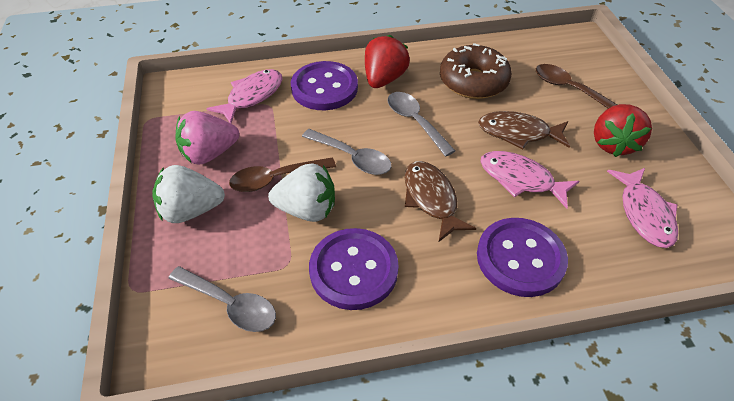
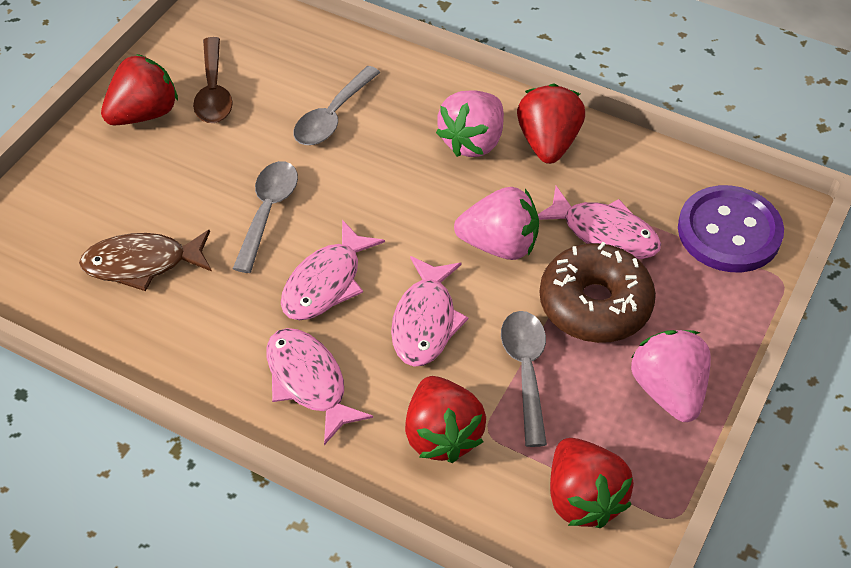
brown fish: [404,161,476,242] [478,111,570,150] = 2 -> [79,230,212,291] = 1
brown spoon: [229,157,336,192] [536,64,617,109] = 2 -> [193,37,233,123] = 1
pink fish: [206,69,283,123] [480,151,579,209] [607,168,678,248] = 3 -> [267,328,373,445] [281,220,385,320] [391,256,469,367] [538,186,661,259] = 4
pink strawberry: [176,111,239,165] = 1 -> [436,90,504,157] [454,187,539,260] [631,330,711,422] = 3
purple button: [291,61,358,110] [309,228,399,310] [477,218,568,297] = 3 -> [678,185,784,272] = 1
red strawberry: [365,35,410,88] [594,104,652,157] = 2 -> [101,54,178,125] [405,376,486,463] [517,84,585,164] [550,438,634,528] = 4
white strawberry: [152,165,225,223] [268,163,335,222] = 2 -> none = 0

